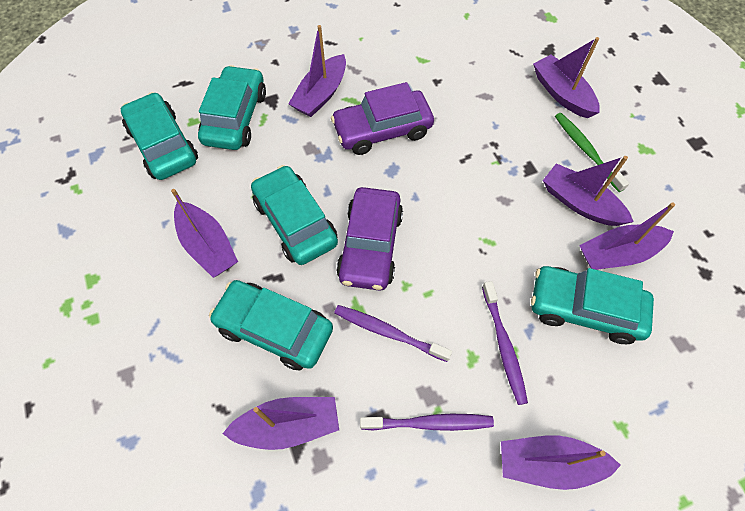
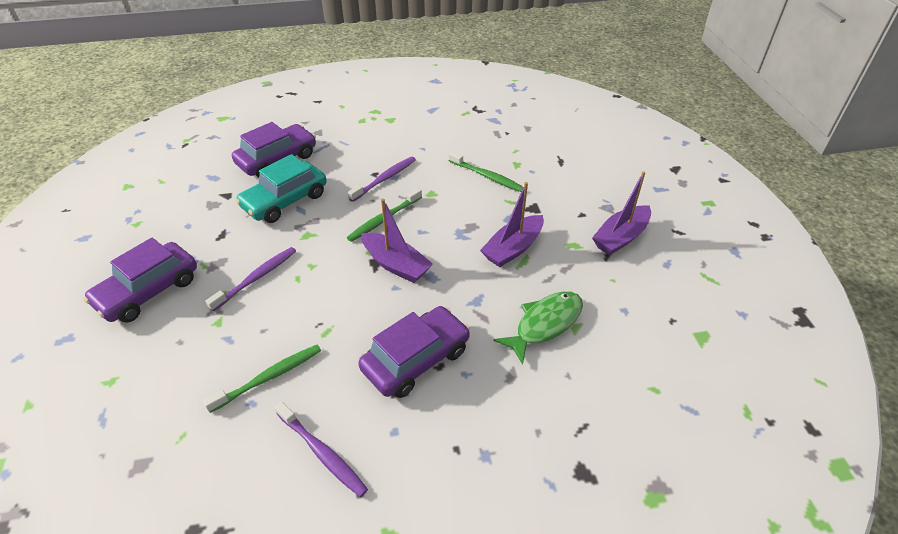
green fish: none = 0 -> [494,291,583,365] = 1
green toothbrush: [555,113,629,192] = 1 -> [203,345,321,413] [347,188,422,242] [448,151,523,192] = 3
purple boat: [171,189,238,278] [222,397,339,450] [288,25,346,117] [501,436,621,490] [533,37,600,118] [543,156,634,226] [579,203,675,270] = 7 -> [361,199,433,283] [480,182,544,267] [592,171,651,255] = 3
purple car: [331,82,434,155] [336,187,403,291] = 2 -> [83,238,197,323] [232,122,316,177] [358,306,470,398] = 3
turquoise car: [121,92,198,180] [198,65,266,150] [209,280,333,371] [251,165,338,265] [531,266,654,344] = 5 -> [235,154,327,223] = 1

